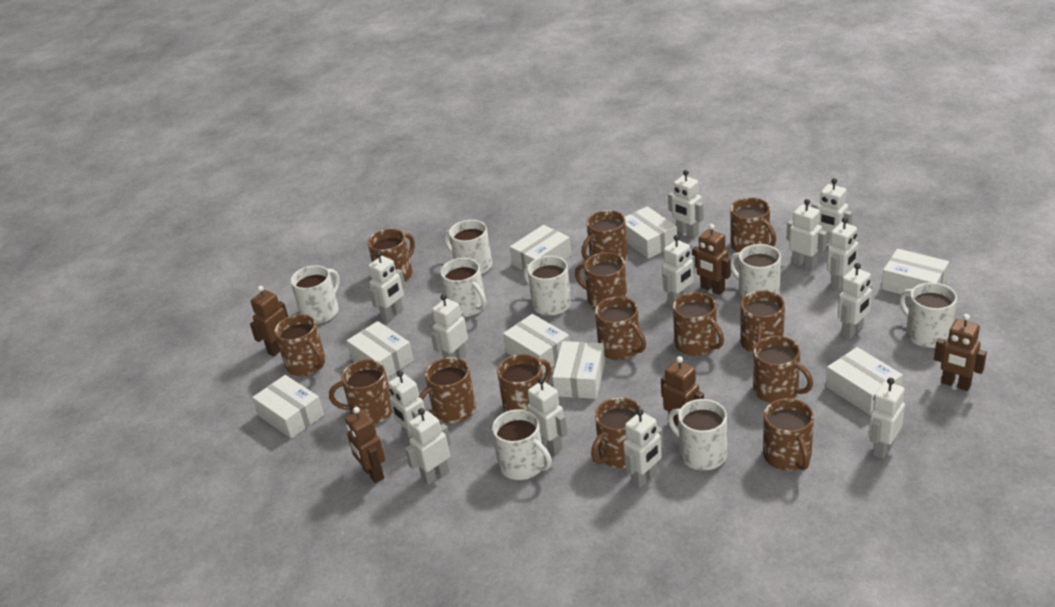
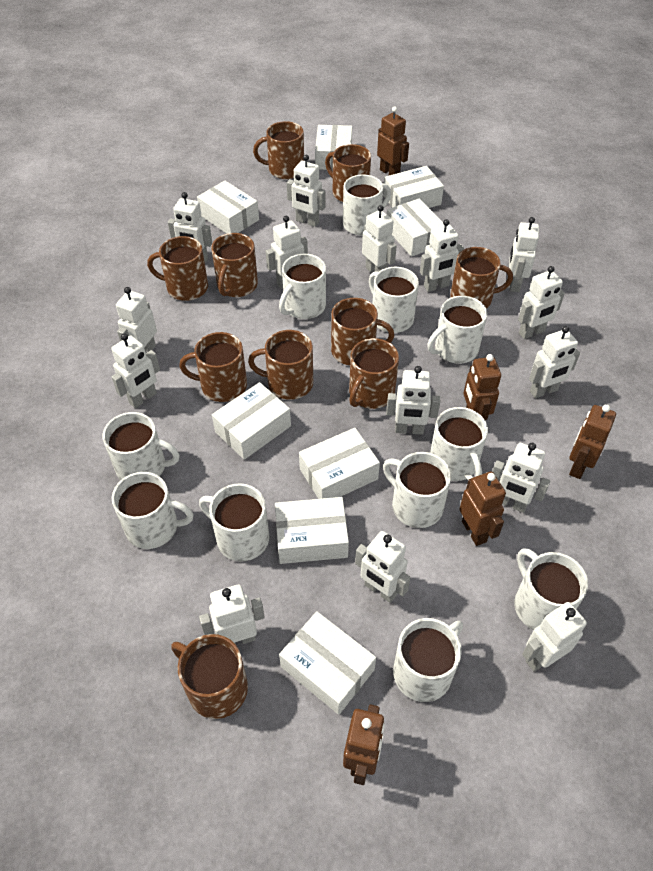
brown mug: [274,314,326,376] [329,359,392,424] [368,229,415,281] [419,357,476,423] [497,354,551,412] [575,252,627,310] [581,210,628,261] [591,397,641,468] [595,297,646,360] [673,292,724,356] [730,198,776,253] [741,290,785,353] [753,336,813,403] [763,398,814,471] = 14 -> [147,236,208,301] [171,634,248,719] [180,332,247,402] [211,233,258,297] [248,330,313,400] [253,121,304,179] [325,144,371,202] [331,298,394,365] [349,338,399,409] [450,247,513,309] = 10
white mug: [291,265,340,324] [440,258,486,317] [444,220,492,275] [492,409,552,480] [523,256,572,316] [667,399,727,471] [730,244,781,299] [899,282,957,348] = 8 -> [103,412,179,480] [112,472,193,549] [199,483,269,561] [279,254,326,319] [343,174,391,236] [369,267,419,333] [383,452,451,528] [393,618,463,702] [427,296,487,364] [430,407,488,481] [514,548,588,630] = 11
white robot: [368,251,406,321] [388,370,425,438] [405,408,451,485] [431,294,468,359] [527,377,568,454] [623,409,663,488] [662,235,695,306] [668,170,704,238] [787,199,827,270] [812,178,852,244] [827,217,858,291] [838,263,872,339] [868,378,905,459] = 13 -> [111,333,160,408] [116,287,157,353] [168,192,212,263] [199,584,265,644] [266,216,308,289] [287,155,326,227] [355,531,410,603] [362,205,397,272] [386,366,440,435] [420,219,464,292] [492,443,550,513] [509,217,539,292] [518,266,565,339] [522,602,587,672] [529,326,580,398] = 15

